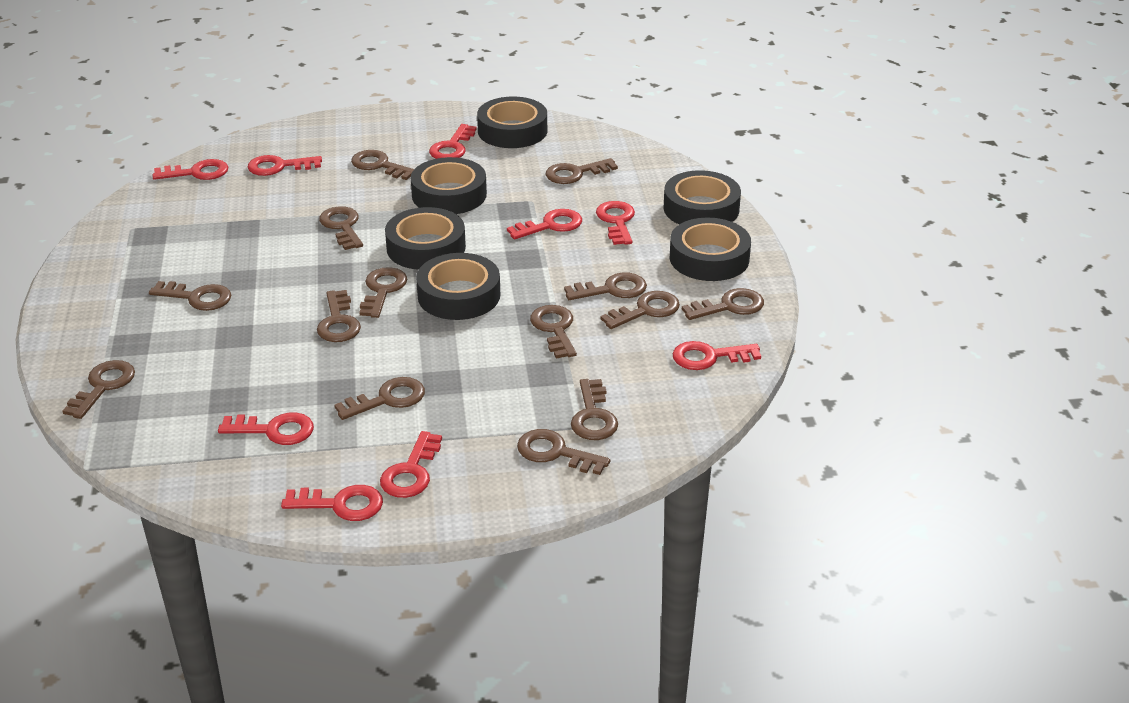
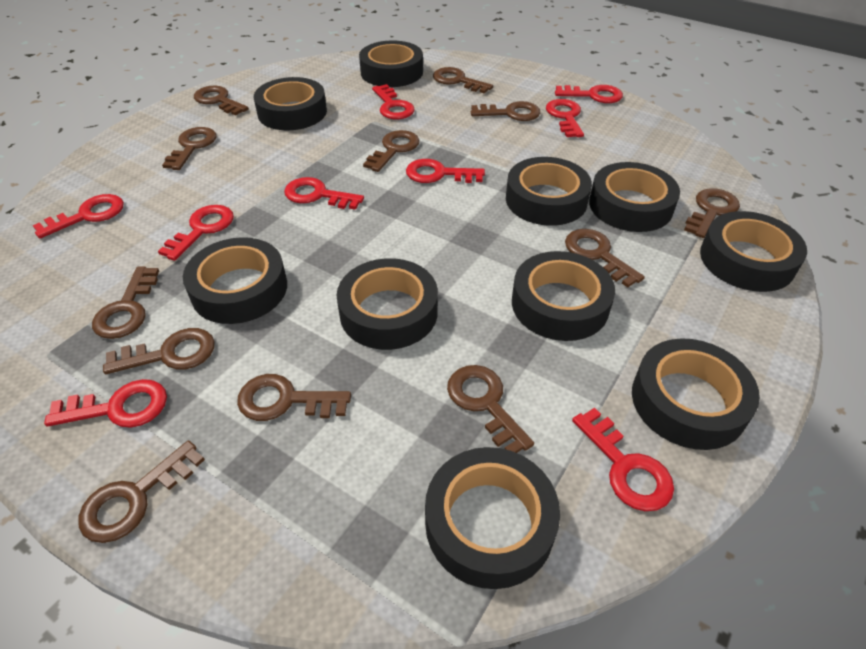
black tape: [385,207,466,270] [410,157,487,214] [416,253,500,320] [477,97,547,148] [663,170,741,224] [670,218,751,281] = 6 -> [183,237,287,324] [254,77,327,130] [337,258,438,350] [359,40,423,87] [425,447,560,589] [506,157,592,226] [512,251,615,341] [589,162,680,232] [632,338,760,450] [700,211,807,292] = 10
brown key: [62,360,135,419] [149,281,231,311] [317,290,361,342] [319,206,363,250] [334,377,425,420] [351,150,414,180] [359,267,407,318] [517,429,610,475] [530,305,577,359] [546,158,618,184] [564,273,647,300] [571,379,618,440] [600,291,680,329] [682,288,764,320] = 14 -> [78,440,205,543] [92,267,159,339] [103,328,215,374] [162,127,216,170] [194,86,249,116] [237,374,351,421] [363,130,419,172] [433,67,493,93] [447,365,534,453] [471,101,540,121] [565,229,645,288] [684,188,740,238] = 12

